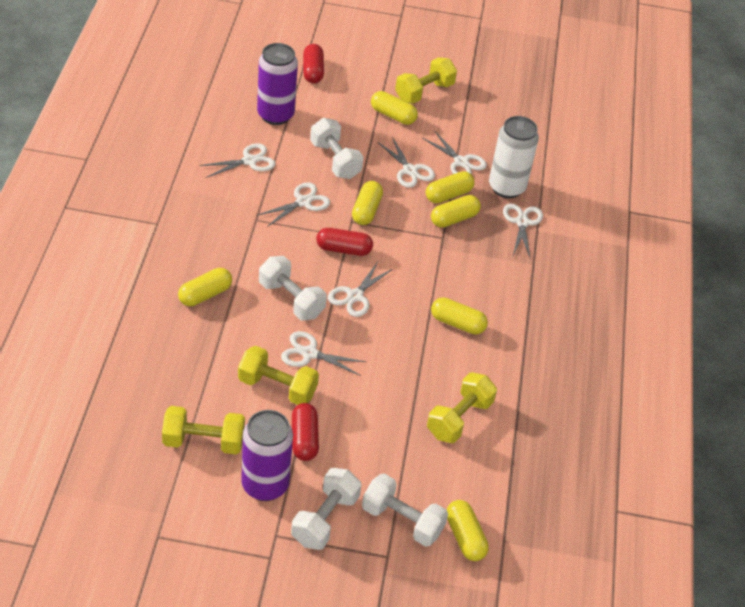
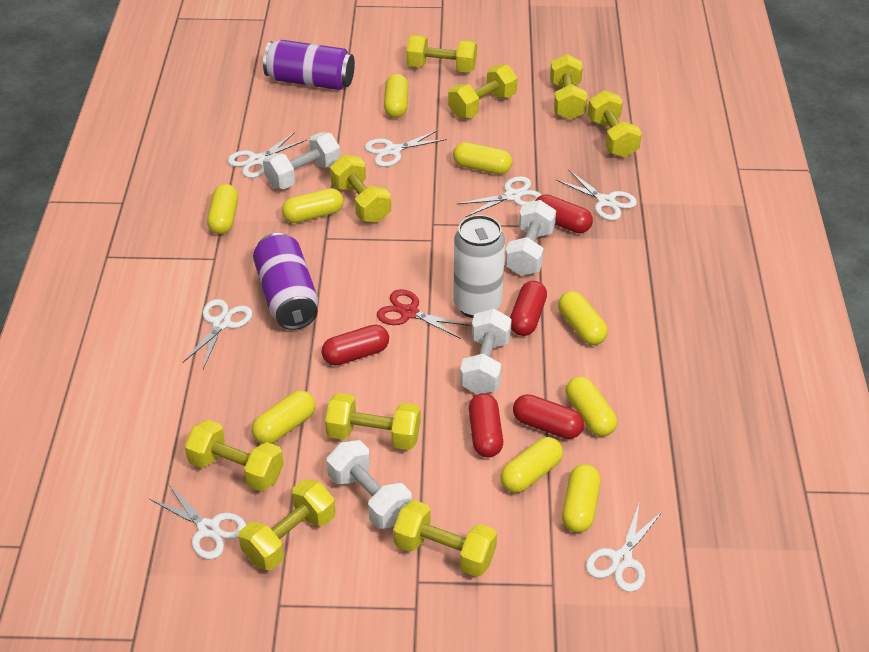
red capsule: [292,403,319,461] [303,44,324,84] [316,228,373,256] = 3 -> [322,324,389,365] [469,393,503,457] [510,281,547,336] [513,394,584,439] [535,194,593,233] = 5
red scissors: none = 0 -> [377,289,471,339] = 1
yellow capsule: [178,268,232,306] [352,181,383,225] [371,91,418,125] [426,171,475,203] [431,195,481,228] [431,297,488,334] [447,500,489,561] = 7 -> [207,184,238,234] [252,390,316,444] [282,188,344,223] [384,74,408,118] [453,142,512,174] [501,437,563,493] [558,291,608,345] [562,464,600,533] [566,376,617,436] = 9
yellow dumbbell: [162,406,245,454] [238,346,319,405] [395,57,457,104] [427,372,497,443] = 4 -> [185,420,284,491] [239,479,335,570] [325,393,421,450] [330,154,391,223] [393,500,497,577] [406,35,477,73] [448,64,518,118] [550,54,587,120] [588,90,642,158] = 9

